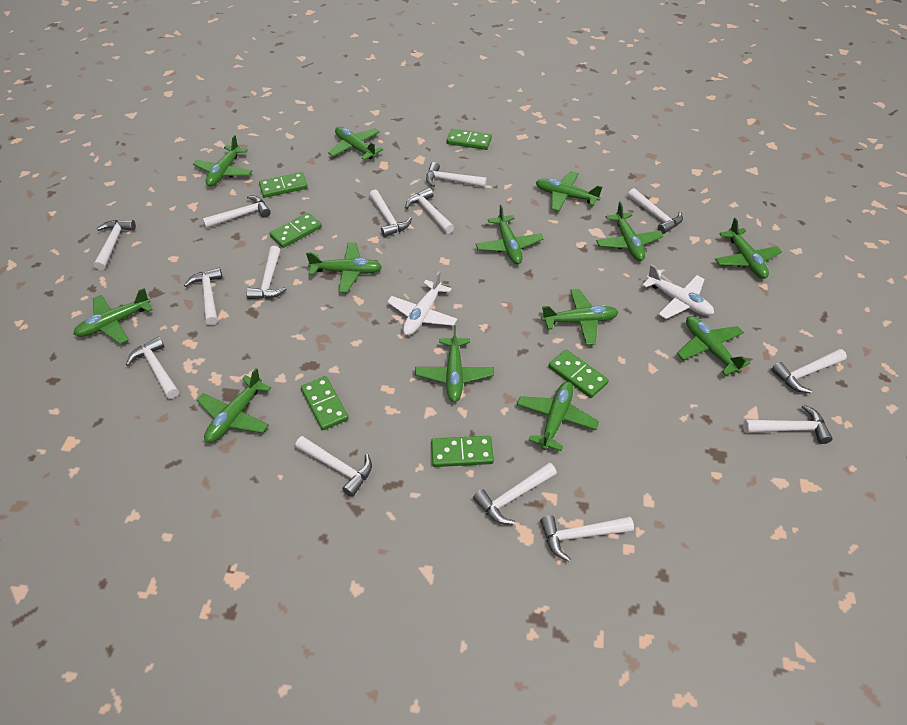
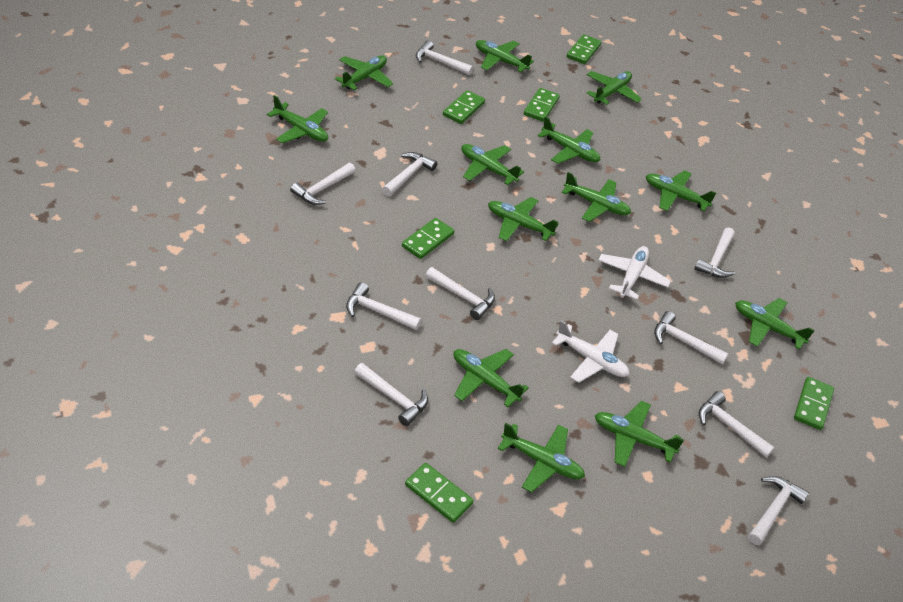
white hammer: [94,220,136,270] [126,337,179,399] [184,268,223,325] [202,196,271,228] [246,246,287,299] [295,436,372,497] [369,190,412,237] [405,188,454,234] [426,162,487,187] [473,463,557,525] [540,515,634,562] [628,188,683,234] [743,404,832,444] [771,349,847,393] = 14 -> [290,163,356,205] [346,282,421,330] [354,363,428,426] [382,152,437,196] [416,40,473,75] [425,267,495,320] [654,311,728,364] [694,227,735,278] [699,391,775,458] [748,476,809,545] = 10

